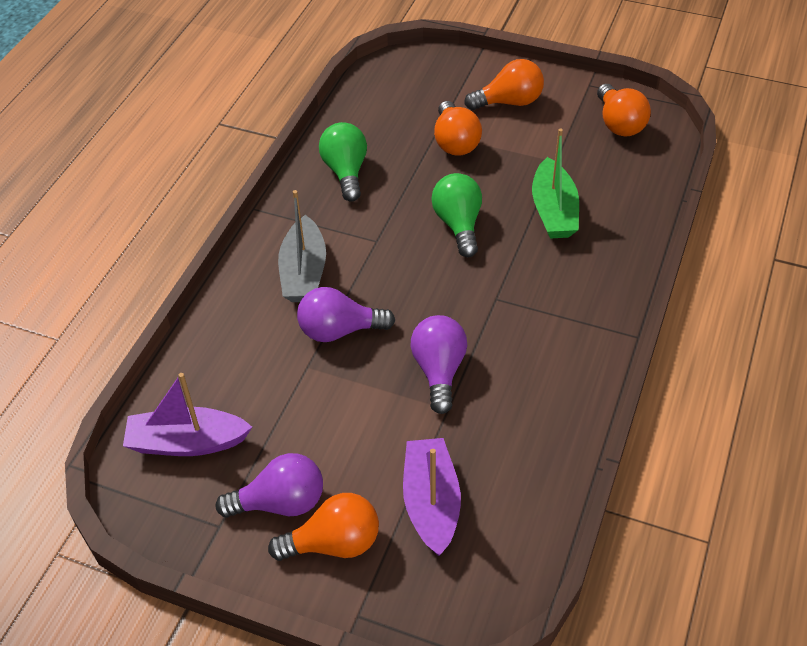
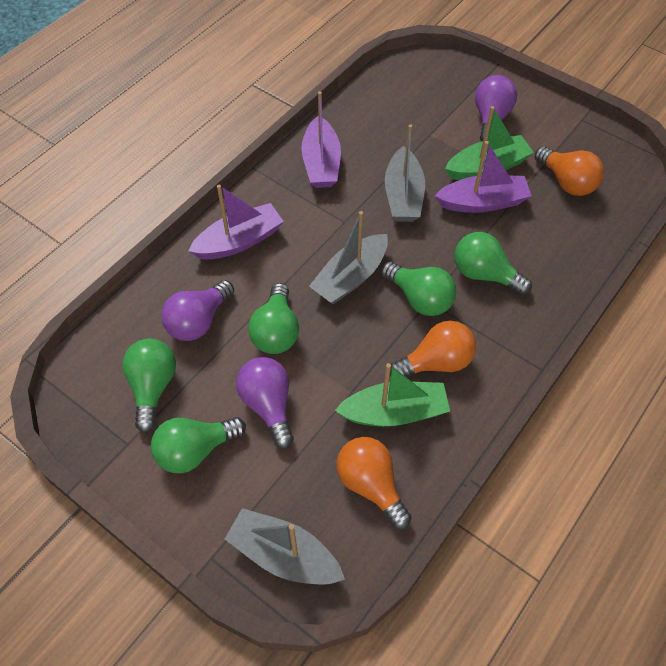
green boat: [532,128,579,239] = 1 -> [335,363,450,427] [445,106,534,180] = 2
green light bulb: [319,122,367,202] [431,173,482,257] = 2 -> [122,339,176,433] [151,417,246,473] [248,283,299,354] [382,262,456,316] [454,232,532,295] = 5
grey boat: [278,190,326,302] = 1 -> [225,508,345,585] [309,211,388,304] [385,124,425,222] = 3
orange light bulb: [268,493,379,561] [434,101,482,156] [464,59,544,110] [597,84,651,136] = 4 -> [337,437,412,530] [390,321,476,377] [535,146,604,196] = 3
purple boat: [123,373,252,456] [403,438,461,556] = 2 -> [188,185,284,260] [301,91,341,188] [435,141,532,213] = 3

